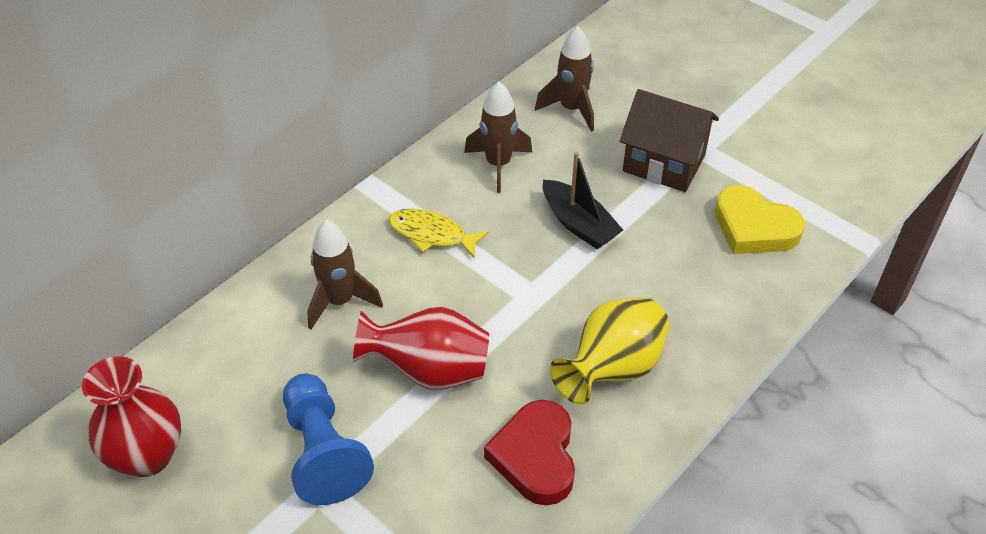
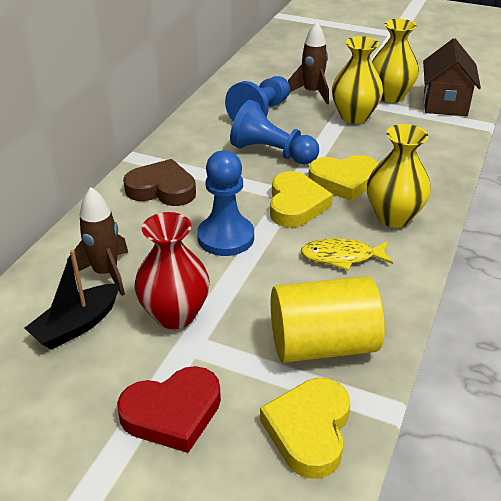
blue pawn: [283,374,374,505] = 1 -> [197,150,254,256] [225,76,290,122] [230,100,319,164] = 3
brown heart: none = 0 -> [123,159,196,206] = 1
brown rocket: [307,220,383,329] [464,81,532,193] [535,26,594,132] = 3 -> [67,187,128,296] [288,22,329,104] = 2
red vase: [82,356,181,477] [353,307,489,390] = 2 -> [134,212,210,329] = 1
yellow cylinder: none = 0 -> [271,276,385,363] = 1
yellow heart: [715,185,805,254] = 1 -> [260,378,350,479] [270,171,333,228] [308,155,379,201] = 3
yellow vase: [550,298,670,405] = 1 -> [332,36,383,124] [367,124,431,227] [372,19,419,103] = 3

